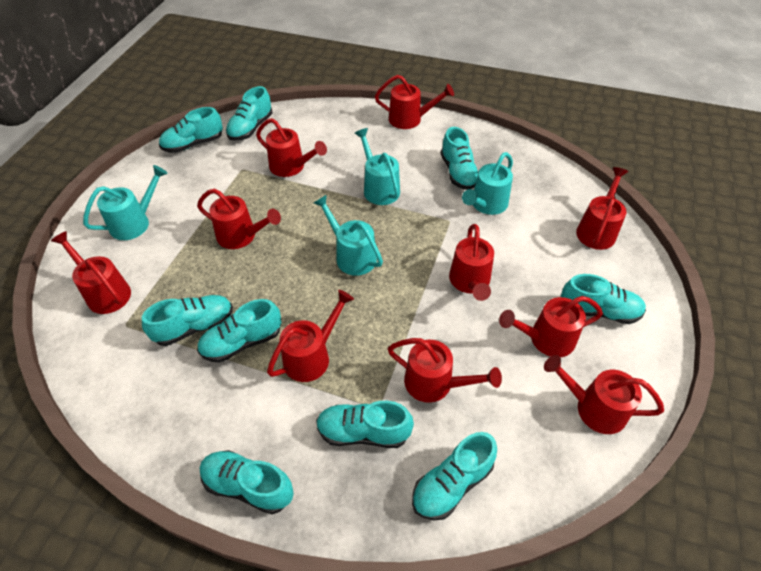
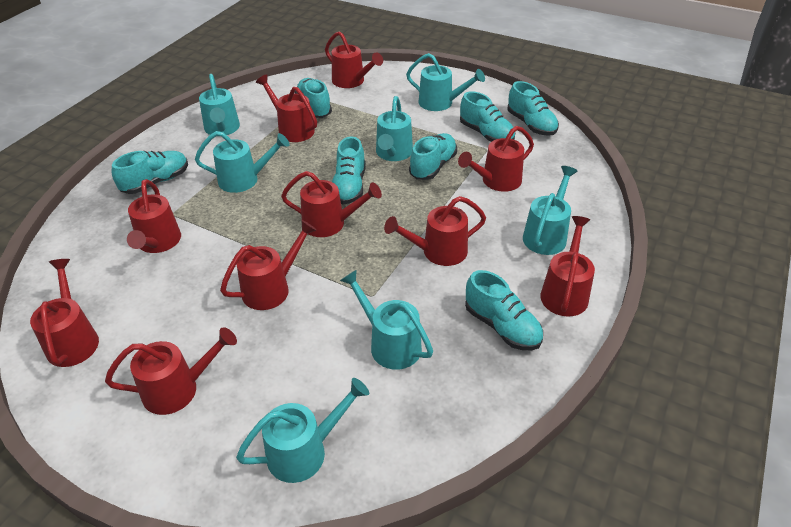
turquoise shoe: [142,295,233,346] [159,107,223,153] [197,299,282,363] [200,450,294,514] [226,86,273,141] [316,401,414,448] [412,432,497,521] [441,127,479,190] [561,274,646,324] = 9 -> [112,151,188,194] [295,78,332,118] [332,136,366,204] [409,133,457,180] [460,91,516,142] [465,270,543,350] [508,81,559,136] = 7
turquoise watering can: [83,165,168,240] [314,195,383,276] [355,128,400,205] [462,152,513,215] = 4 -> [195,131,289,193] [199,74,240,136] [236,378,369,483] [340,270,433,370] [376,96,413,161] [406,53,485,111] [523,166,578,255] = 7

